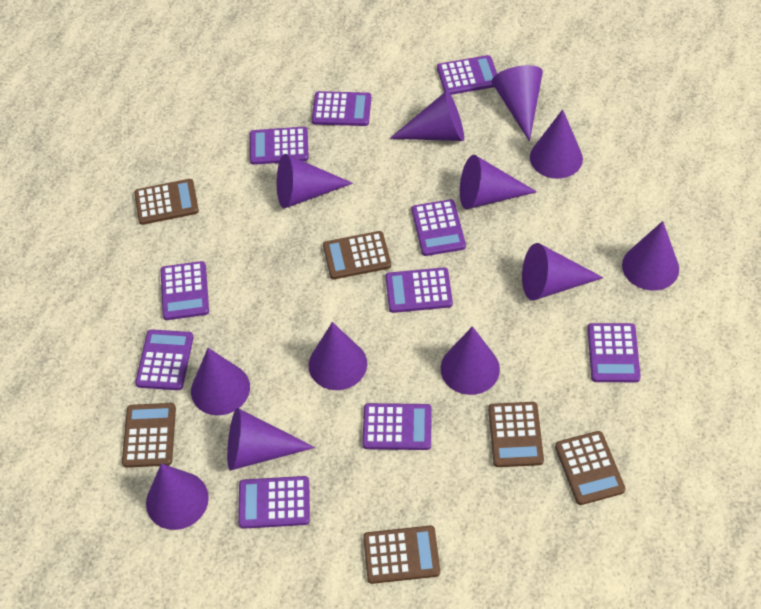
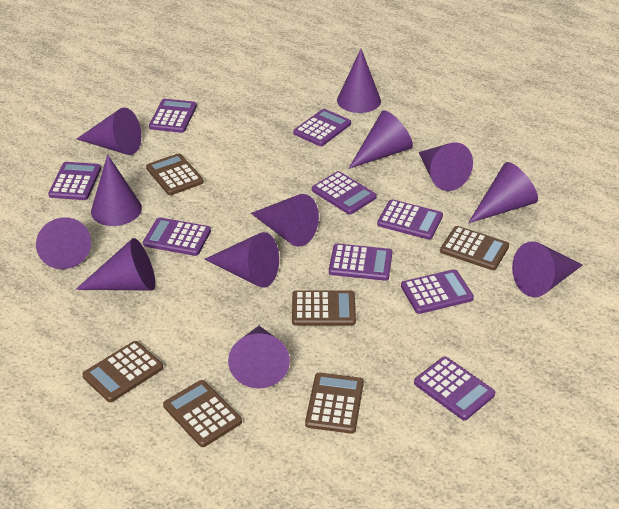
purple calculator: [135,329,193,390] [161,261,209,320] [238,476,310,529] [250,127,309,165] [312,91,371,126] [362,403,432,450] [386,267,453,313] [412,199,466,256] [437,55,497,95] [587,323,641,382] = 10 -> [48,162,101,200] [143,217,211,256] [149,99,197,133] [293,109,351,146] [312,171,377,214] [329,244,392,281] [377,199,443,240] [401,269,474,314] [414,357,495,420] = 9

